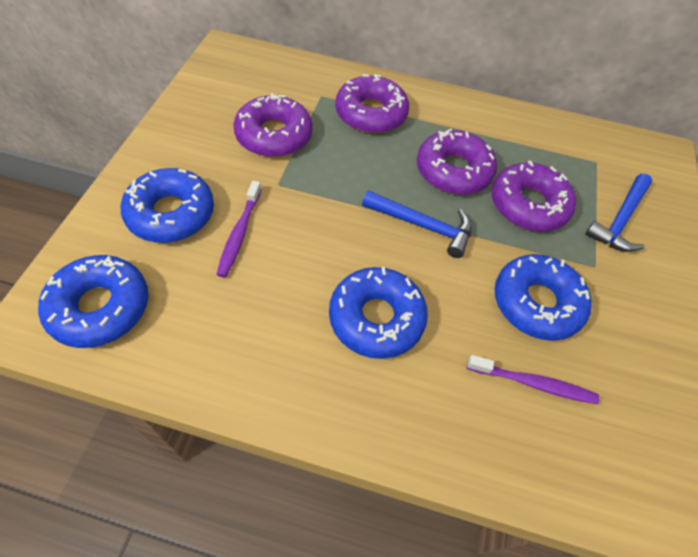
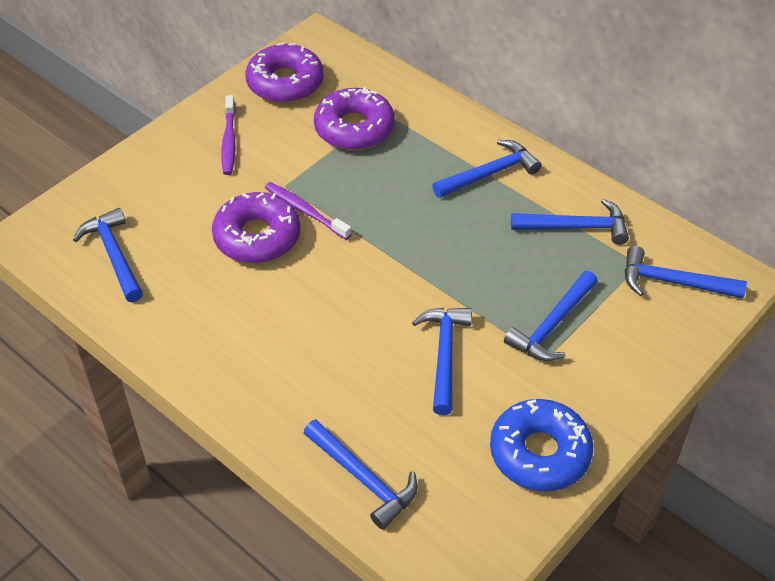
blue donut: [38,255,148,348] [121,168,214,243] [329,267,428,359] [495,254,592,341] = 4 -> [490,399,593,491] = 1
blue hammer: [362,190,472,258] [585,174,652,252] = 2 -> [73,208,143,302] [304,419,418,530] [412,308,472,415] [432,140,541,198] [504,271,598,361] [511,199,629,245] [625,246,747,298] = 7
purple donut: [233,93,313,157] [335,74,409,133] [417,129,497,195] [492,160,576,232] = 4 -> [212,192,300,263] [246,43,324,103] [314,87,395,150] = 3

